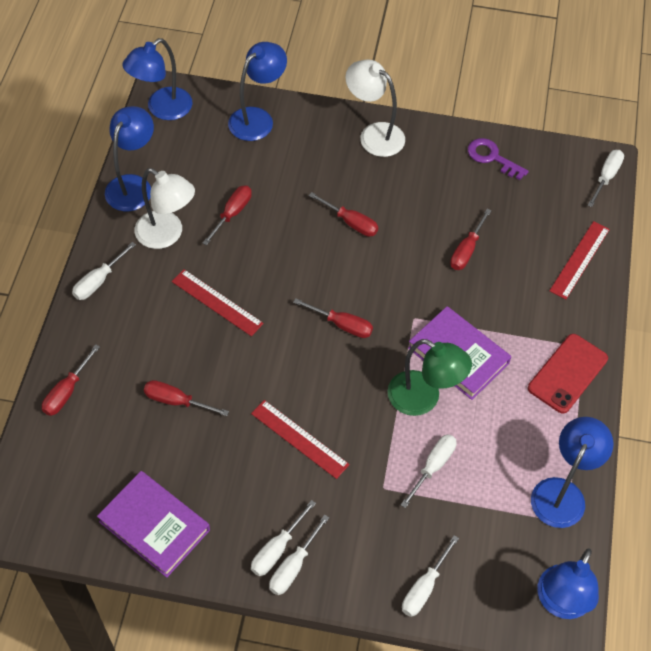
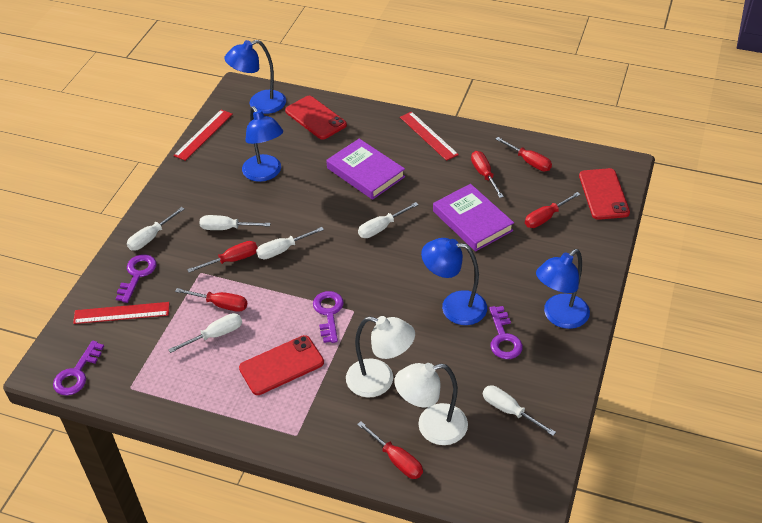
blue lamp: [105,106,154,211] [122,38,193,120] [228,42,287,141] [531,417,614,528] [538,548,599,619] = 5 -> [224,40,286,114] [242,106,283,182] [421,238,487,325] [536,249,590,329] = 4
green lamp: [388,339,472,416] = 1 -> none = 0
purple key: [468,138,529,180] = 1 -> [53,341,104,395] [116,254,156,303] [313,291,344,343] [489,306,523,359] = 4
red phone: [528,334,608,414] = 1 -> [239,335,324,395] [285,96,347,140] [579,168,630,220] = 3

